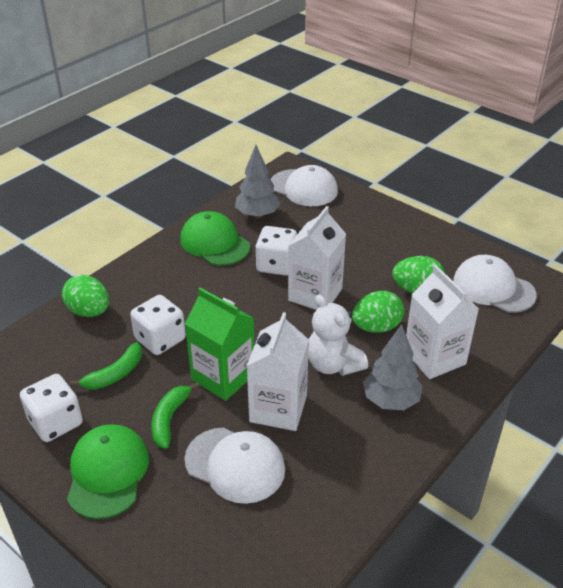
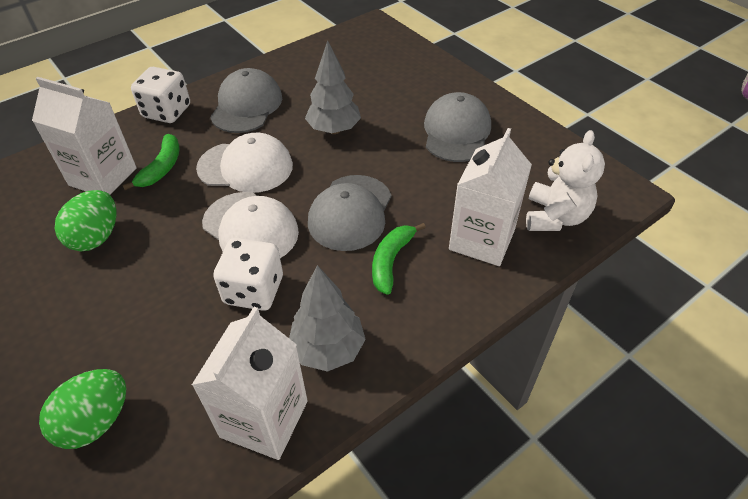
green cap: [67,424,149,519] [180,211,250,266] = 2 -> none = 0
green carton: [185,288,255,401] = 1 -> none = 0
green egg: [62,275,109,317] [352,291,404,333] [392,256,445,293] = 3 -> [39,369,126,449] [55,190,116,251] = 2
grey cap: none = 0 -> [210,68,282,133] [308,175,392,251] [424,92,491,162] = 3
white cap: [184,427,285,504] [271,165,338,206] [453,255,537,313] = 3 -> [196,133,293,193] [202,192,299,258] = 2
white dice: [20,374,83,442] [130,295,186,355] [255,226,297,276] = 3 -> [131,67,190,123] [213,238,283,311] = 2

